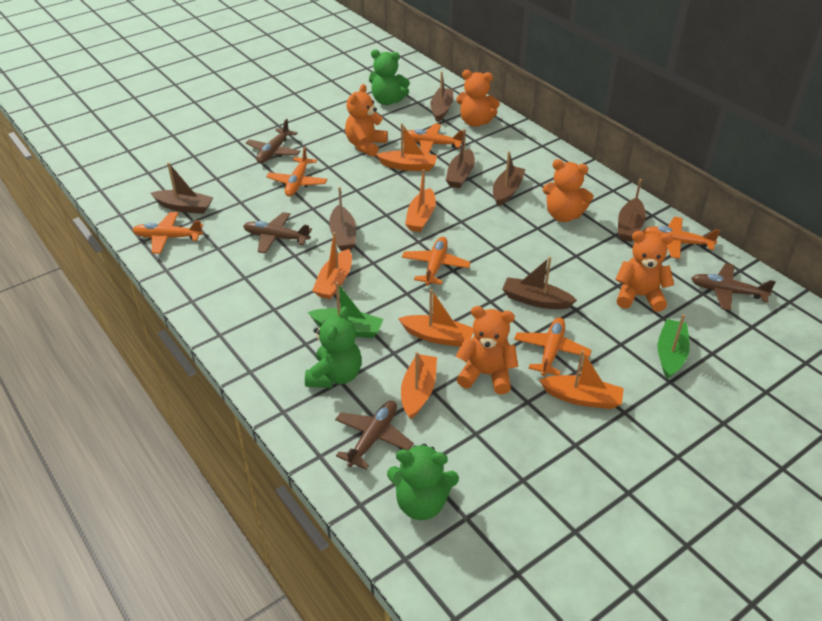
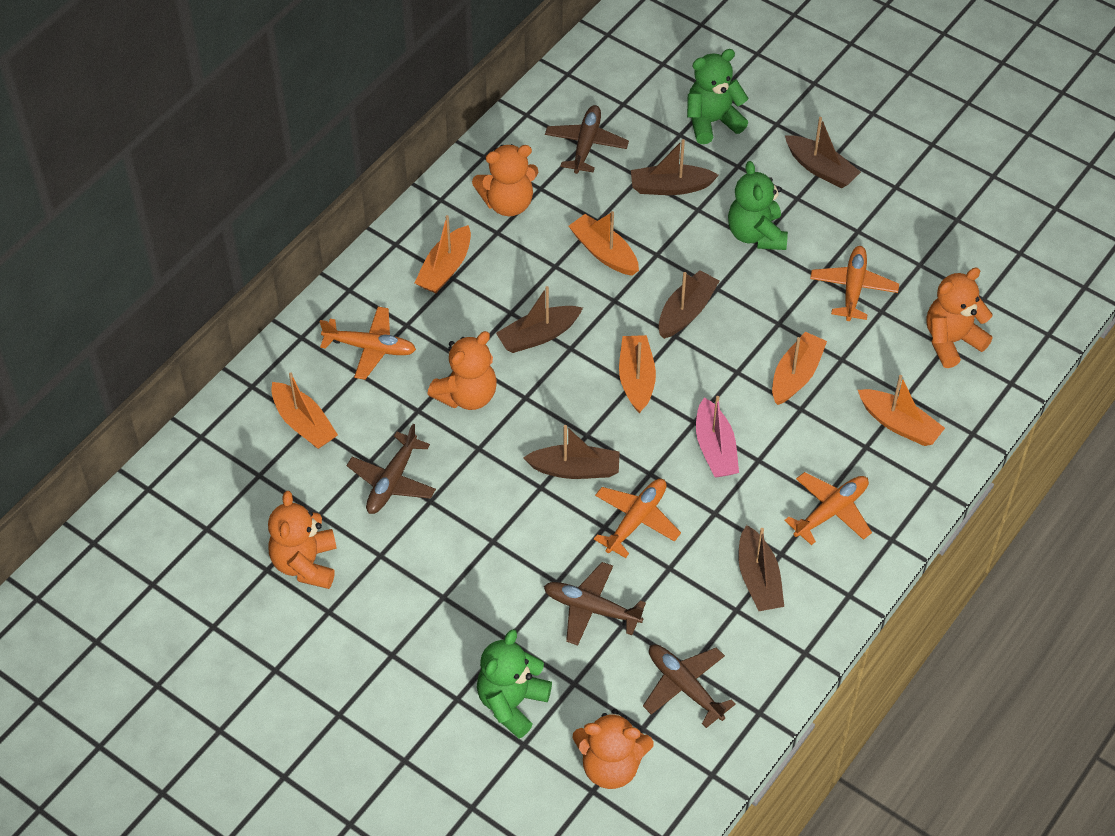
brown boat: [150,162,213,214] [329,187,356,251] [430,71,453,122] [446,129,475,188] [493,151,525,206] [502,257,577,309] [618,179,646,242] = 7 -> [496,286,583,353] [523,425,620,479] [631,139,719,195] [658,270,719,339] [738,525,784,611] [785,117,861,189] = 6
green boat: [308,282,383,338] [658,314,690,379] = 2 -> none = 0
orange plane: [133,212,203,254] [266,147,327,196] [402,237,471,286] [403,124,463,154] [514,317,592,376] [643,217,721,259] = 6 -> [320,307,416,380] [594,479,681,558] [784,472,872,545] [810,246,899,321] = 4
pink boat: none = 0 -> [696,396,739,477] = 1

